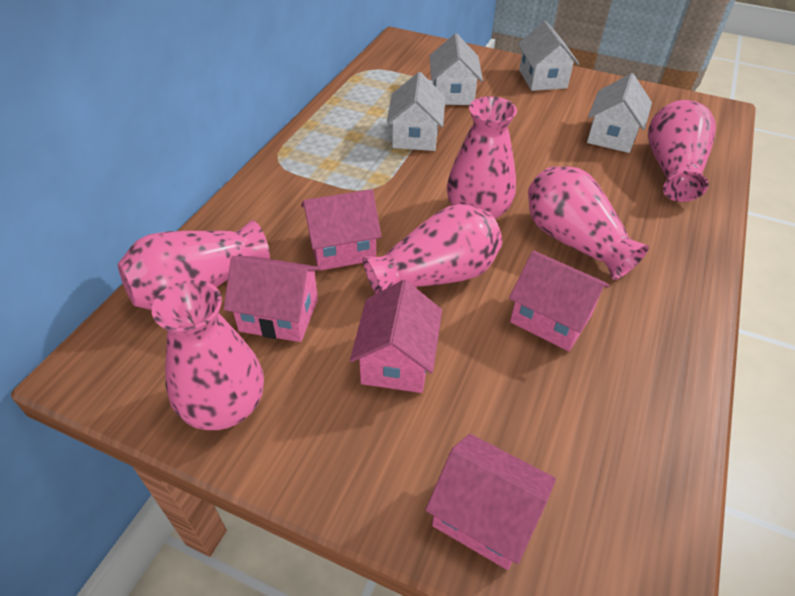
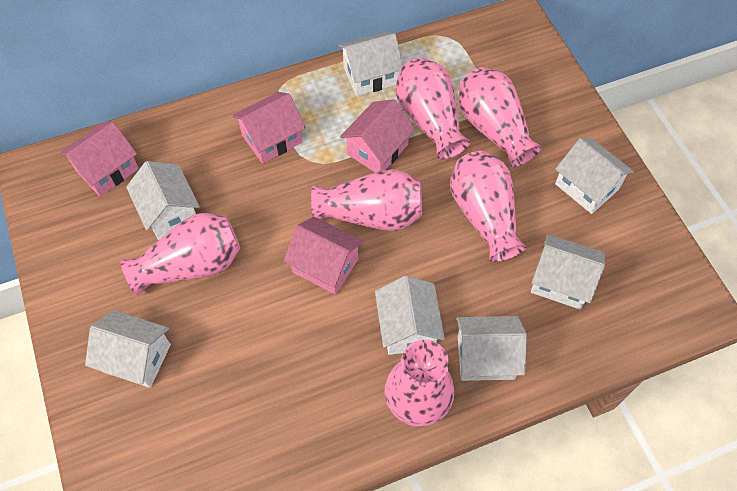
pink house: [224,256,321,342] [301,189,382,271] [350,280,442,393] [425,434,556,570] [509,250,610,351] = 5 -> [60,122,139,197] [232,92,306,164] [284,217,364,295] [340,99,416,173] = 4
white house: [387,72,445,151] [430,33,483,105] [518,21,579,91] [587,73,652,153] = 4 -> [85,310,171,388] [126,161,200,240] [338,32,403,96] [375,275,445,355] [457,316,527,381] [531,234,605,309] [555,138,634,214] = 7

